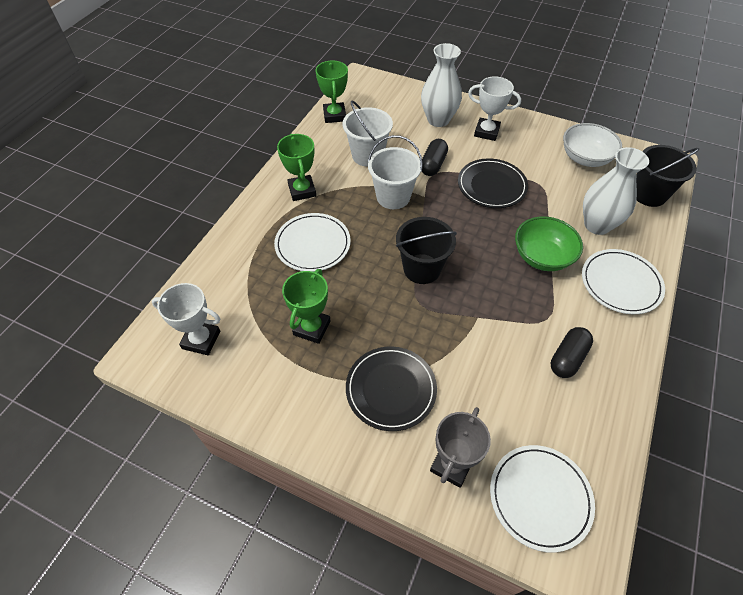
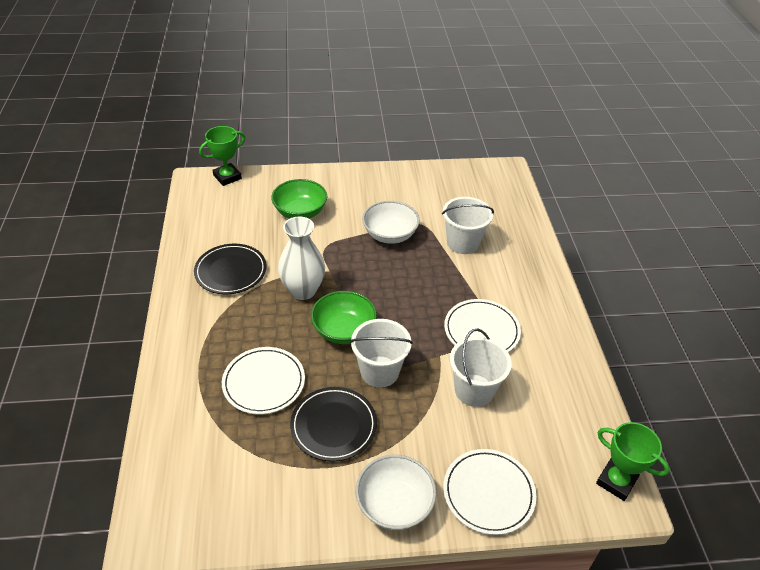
black bucket: [396,217,457,284] [636,145,699,207] = 2 -> none = 0
black capsule: [422,139,448,176] [551,327,593,378] = 2 -> none = 0
green bowl: [515,216,583,271] = 1 -> [271,179,327,219] [311,291,377,344] = 2
green trophy: [277,134,316,201] [282,269,331,344] [316,61,348,123] = 3 -> [199,126,245,186] [596,422,670,501] = 2
grey trophy: [430,407,491,488] = 1 -> none = 0
white bowl: [563,123,622,167] = 1 -> [356,455,437,530] [362,201,420,244] = 2
white bucket: [343,100,393,166] [368,135,423,209] = 2 -> [350,319,413,387] [442,197,494,254] [450,329,512,407] = 3
white trophy: [152,283,220,355] [468,76,521,141] = 2 -> none = 0
white vase: [421,43,462,127] [583,147,649,235] = 2 -> [278,217,325,300] = 1

